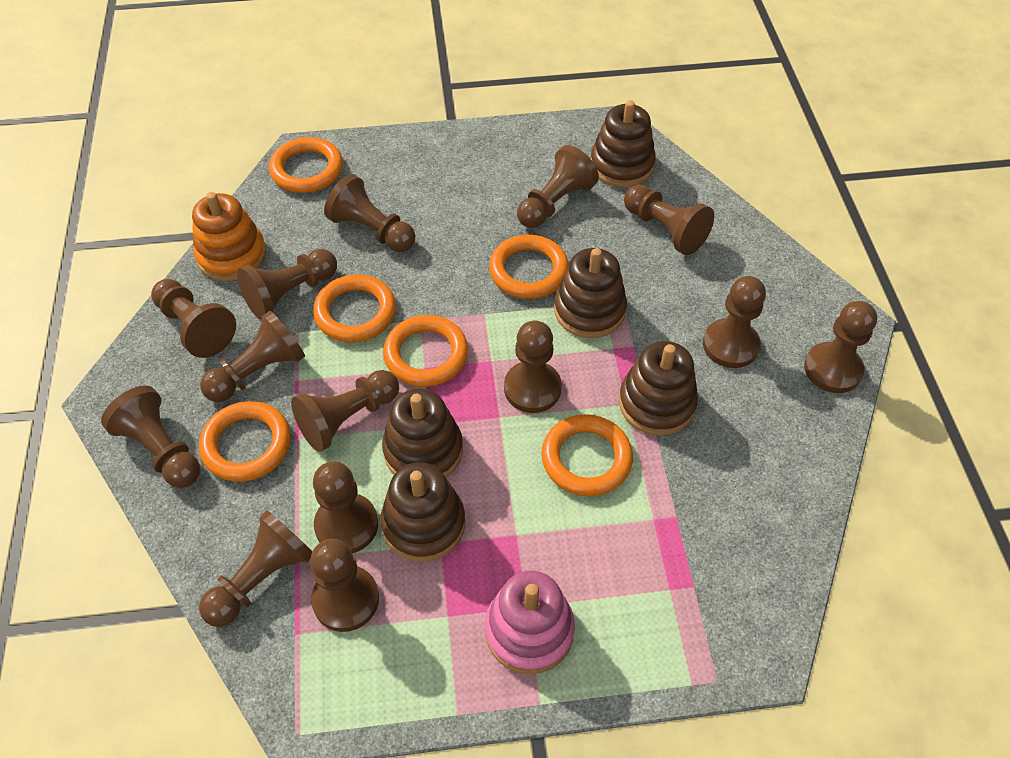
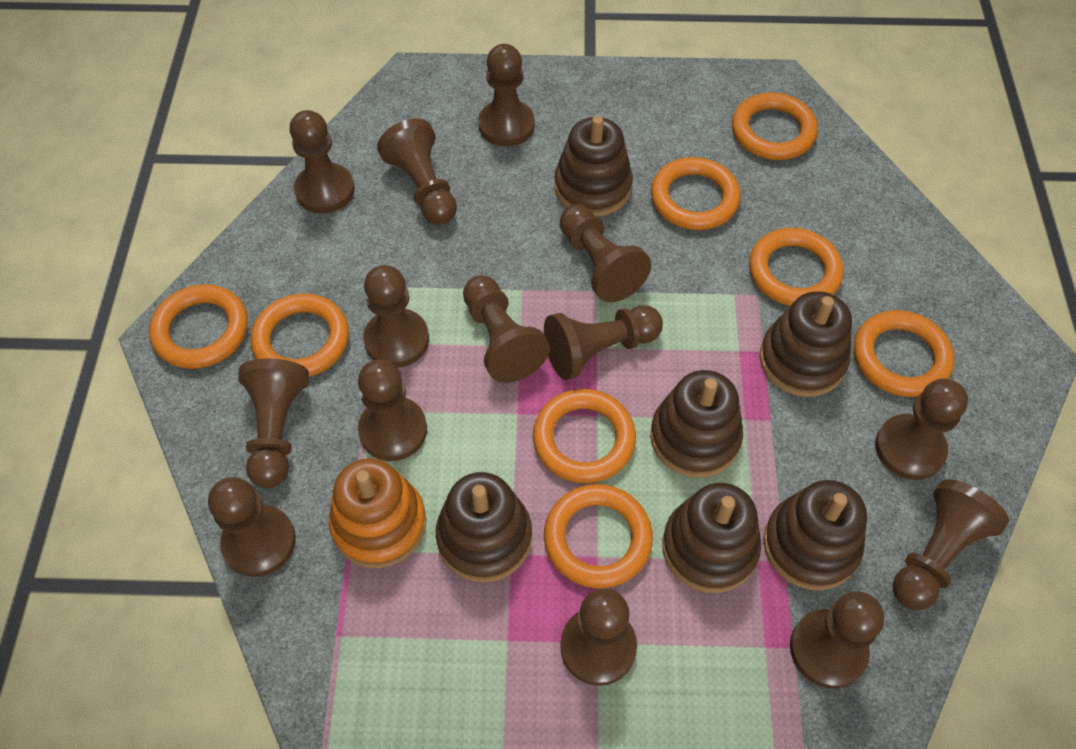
brown stacking toy: [380,462,466,562] [382,388,463,477] [554,248,627,338] [591,100,656,187] [619,341,698,436] = 5 -> [436,472,532,583] [554,116,633,217] [650,370,743,478] [662,483,761,593] [759,291,852,397] [763,480,867,590] = 6
orange ring: [199,401,291,482] [269,137,343,193] [313,274,396,342] [383,315,468,387] [489,235,569,299] [541,414,633,496] = 6 -> [149,284,248,369] [251,293,349,377] [533,389,636,483] [544,484,653,588] [651,157,741,230] [732,92,818,160] [749,228,844,306] [854,310,954,397] = 8
pink stacking toy: [485,571,575,674] = 1 -> none = 0

